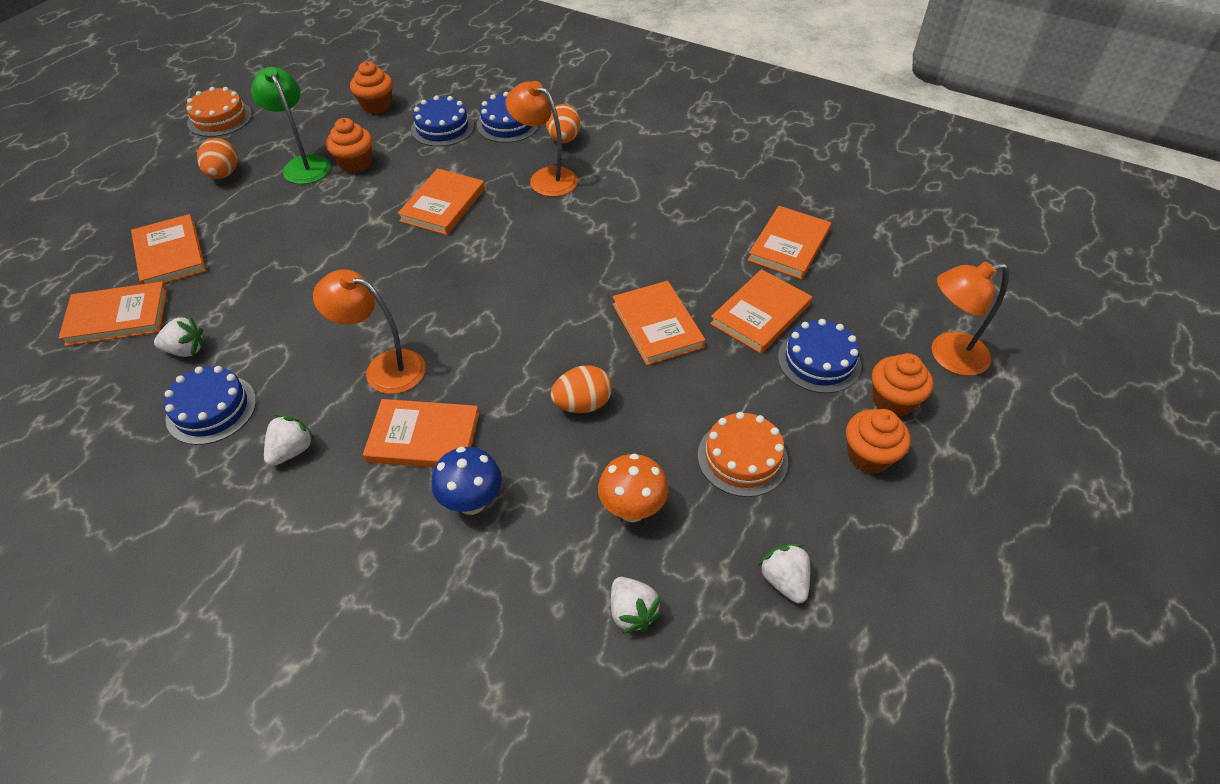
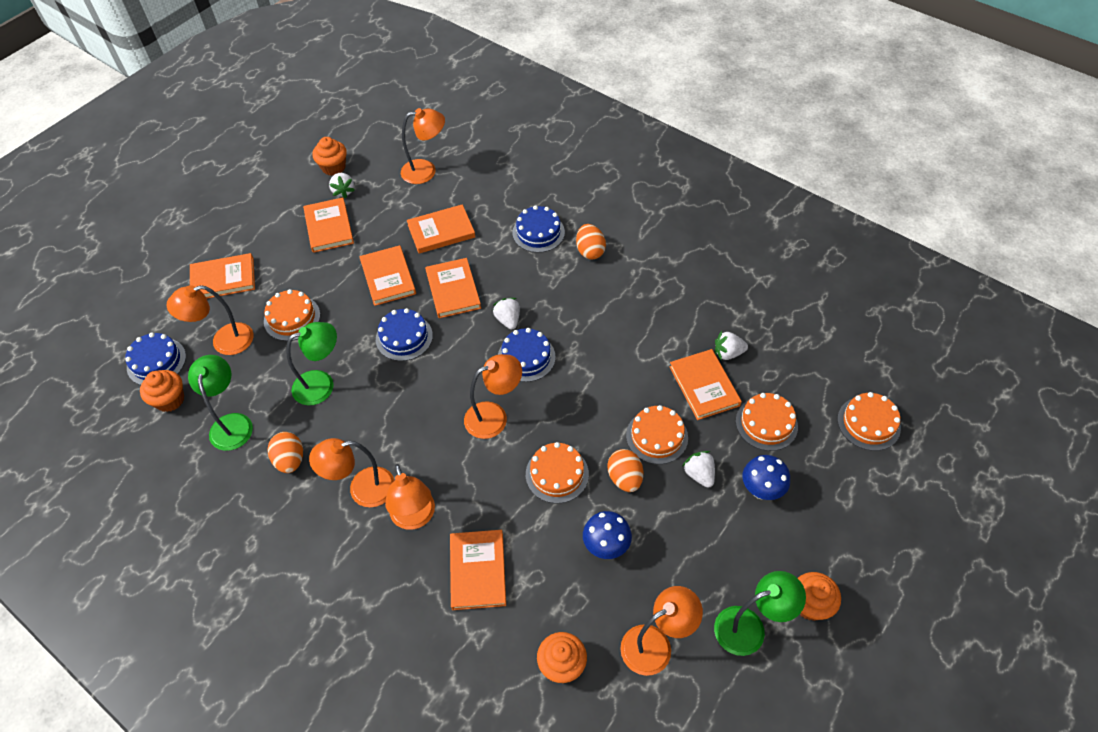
blue mushroom: [431,447,502,515] = 1 -> [583,511,632,559] [742,455,790,500] = 2
green lamp: [251,67,331,184] = 1 -> [188,355,253,451] [286,322,337,405] [714,571,806,656] = 3
orange cake: [186,87,252,137] [698,412,788,497] = 2 -> [264,289,320,341] [526,442,589,503] [626,405,688,464] [736,393,798,451] [837,392,901,451] = 5
orange lamp: [313,269,426,394] [505,81,578,197] [932,262,1009,376] = 3 -> [167,285,253,355] [309,438,395,507] [385,464,435,530] [401,108,445,184] [464,354,522,439] [620,586,703,676] = 6
orange mushroom: [598,453,668,522] = 1 -> none = 0

